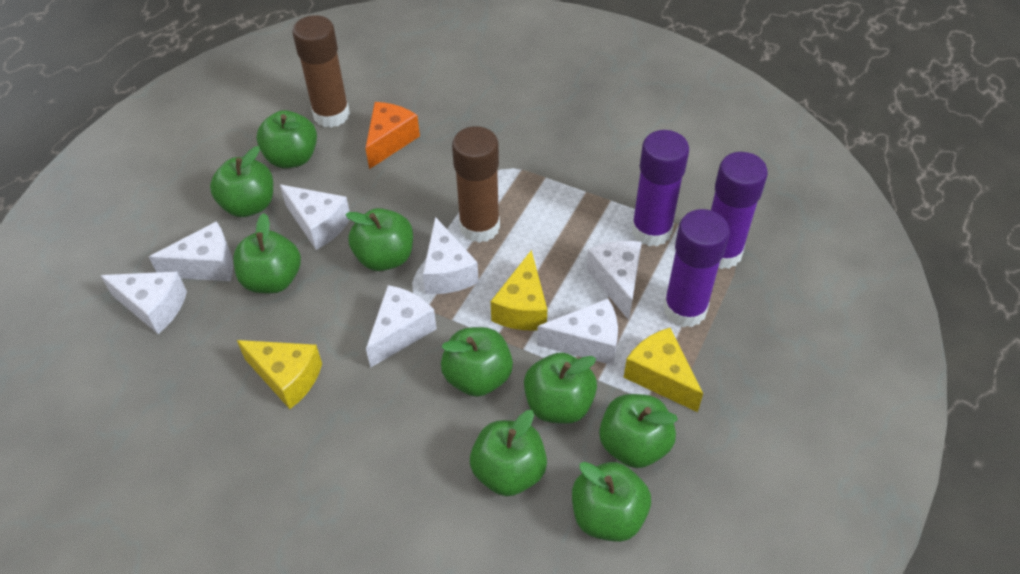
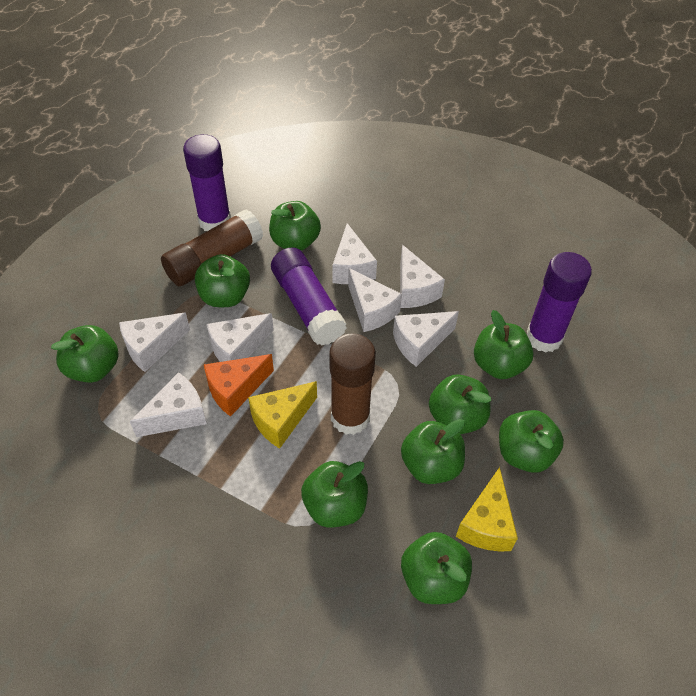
yellow cheese: [237,340,322,409] [491,250,547,330] [623,328,703,412] = 3 -> [248,381,317,449] [456,467,518,551] = 2

